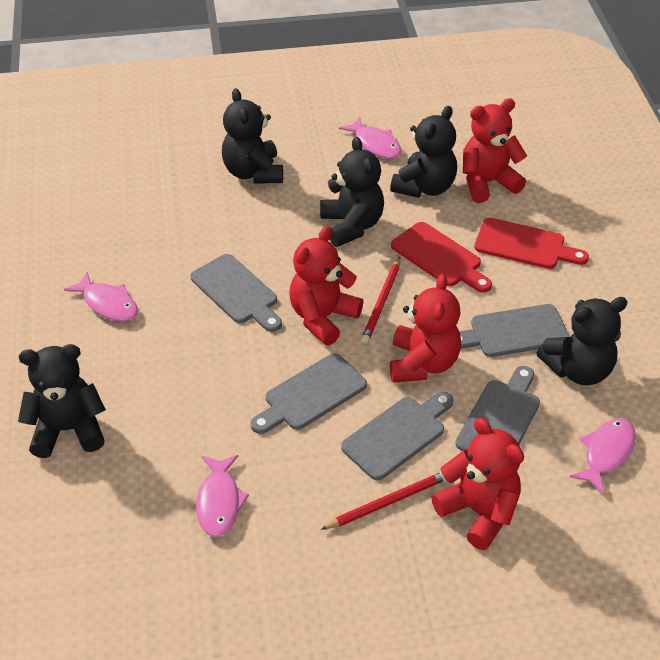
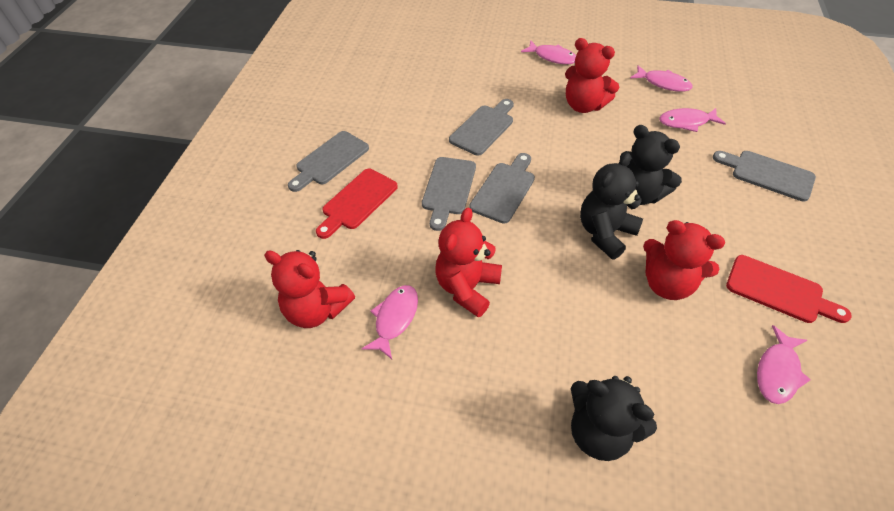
black teddy bear: [18,344,106,458] [222,88,283,184] [320,137,384,247] [390,106,457,198] [536,297,628,385] = 5 -> [571,376,657,461] [580,153,643,260] [620,125,682,205] = 3
pink fish: [64,272,138,321] [196,455,249,537] [339,117,402,159] [570,418,636,494] = 4 -> [362,285,418,359] [521,40,576,64] [630,65,693,92] [659,108,726,132] [757,325,811,404] = 5
red pencil: [321,472,446,530] [361,257,400,344] = 2 -> none = 0

